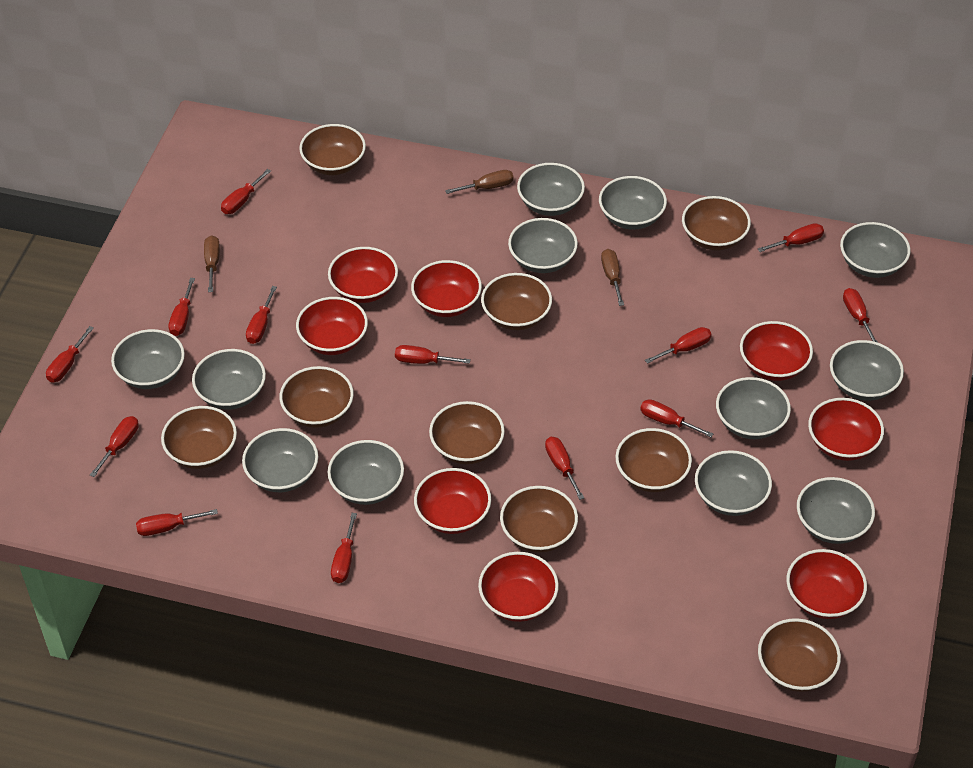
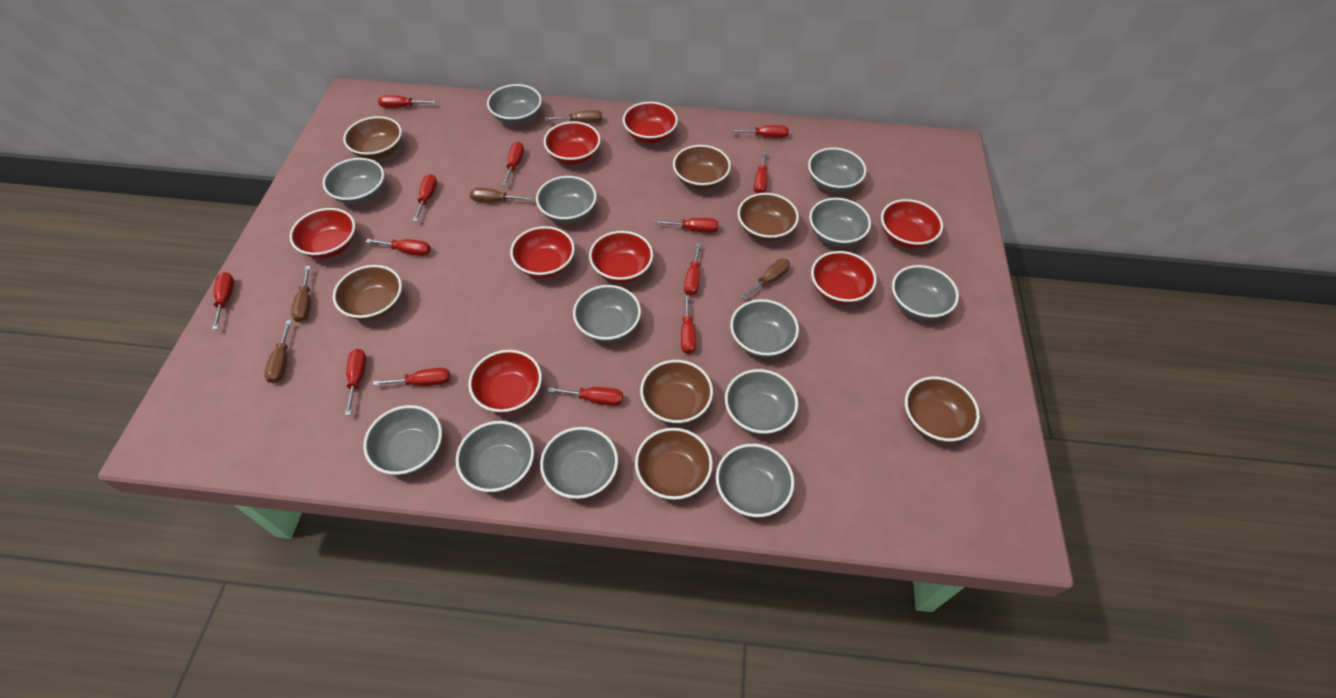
brown bowl: [161,406,237,469] [279,366,354,428] [299,124,366,175] [429,401,505,465] [481,273,552,330] [500,486,578,553] [615,428,692,492] [682,196,751,251] [758,618,841,692] = 9 -> [333,265,402,321] [343,116,402,160] [635,428,713,500] [640,360,713,424] [673,145,731,190] [738,193,799,242] [905,377,980,442] = 7
brown screwdriver: [204,235,220,292] [445,170,514,194] [601,249,624,306] = 3 -> [264,320,291,383] [291,266,311,323] [470,188,532,202] [546,110,602,123] [741,259,790,299] = 5
grey bowl: [111,329,185,389] [192,349,266,410] [242,428,318,492] [327,440,404,505] [508,218,578,273] [517,163,585,216] [599,176,667,230] [695,450,772,516] [716,377,791,439] [797,477,875,544] [830,340,904,401] [840,222,911,278] = 12 -> [323,158,384,204] [363,405,442,475] [456,421,534,492] [487,84,542,125] [536,176,597,224] [540,427,618,499] [573,285,641,342] [716,444,794,517] [725,369,798,434] [730,299,799,358] [808,148,866,193] [809,198,871,247] [892,265,959,320] = 13

